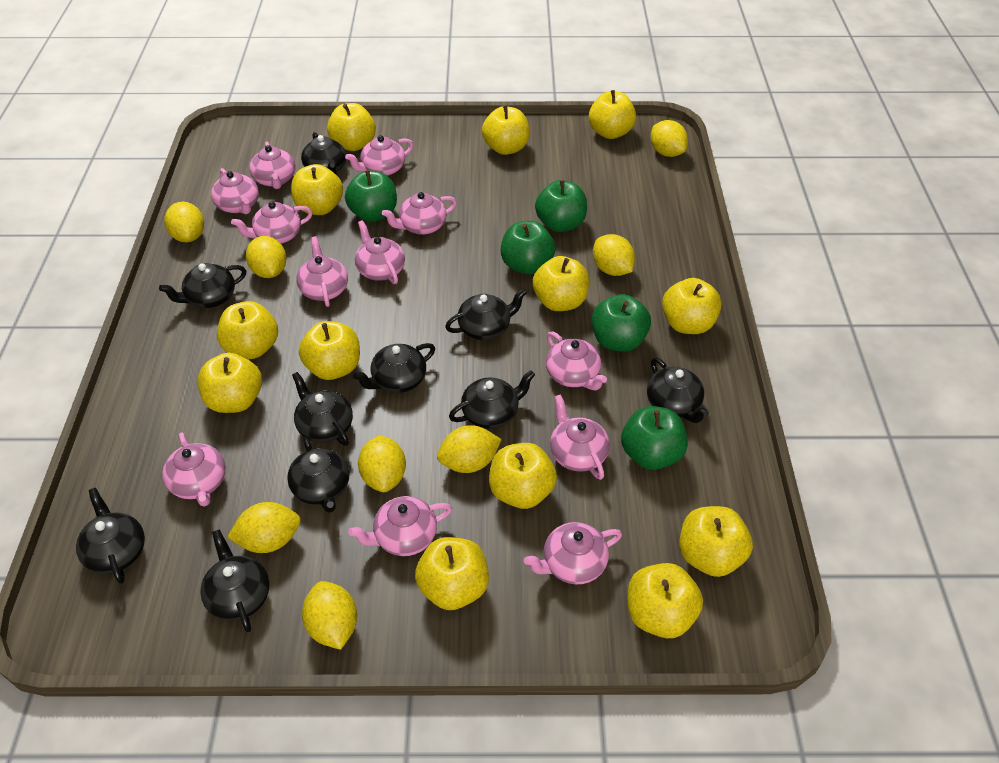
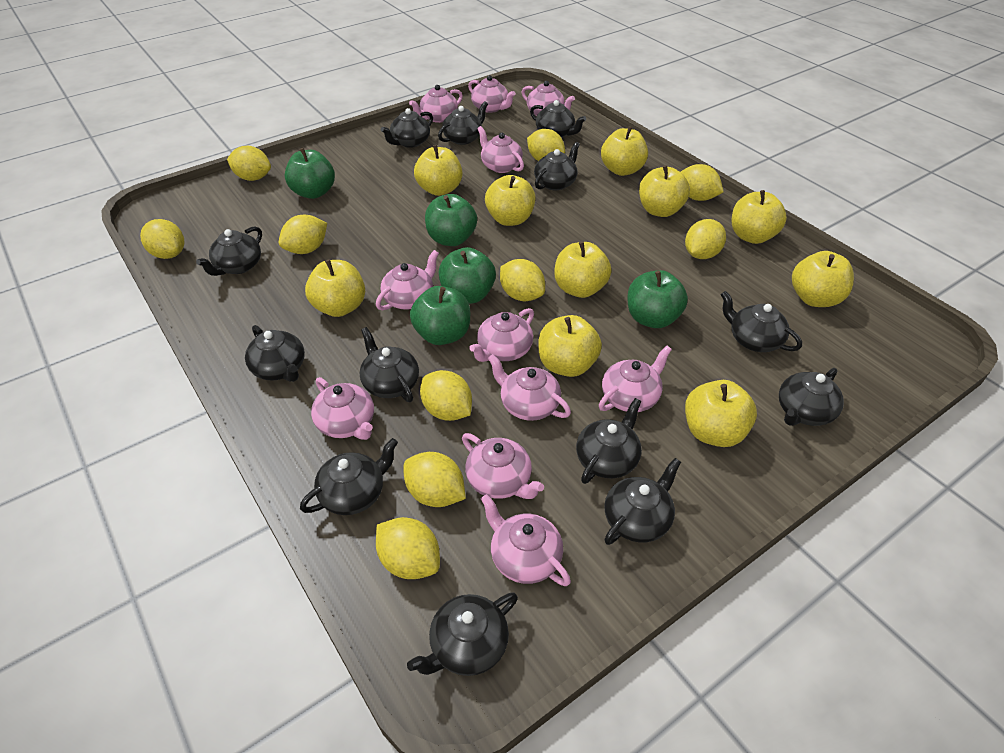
black teapot: [76,488,145,584] [159,263,246,308] [200,529,270,632] [287,436,349,513] [292,372,353,446] [301,132,346,174] [353,343,435,393] [445,288,527,340] [449,370,535,429] [647,357,709,423] = 10 -> [196,226,262,276] [245,325,305,382] [300,438,398,515] [360,327,419,402] [381,108,433,148] [407,592,518,676] [438,101,488,145] [530,100,586,138] [534,142,580,190] [576,398,642,484] [604,458,681,545] [721,291,802,352] [779,368,844,426] = 13
pink teapot: [162,432,226,507] [211,168,259,214] [231,201,313,244] [249,142,296,189] [296,236,348,307] [345,135,413,176] [348,496,452,556] [355,220,405,284] [382,192,457,235] [524,522,622,585] [546,332,607,390] [550,394,610,480] = 12 -> [311,377,374,440] [376,250,439,311] [409,85,463,123] [462,433,544,499] [468,75,516,113] [469,308,534,362] [477,126,524,173] [481,494,571,586] [488,354,571,421] [521,81,575,116] [599,346,672,412] = 11
yellow apple: [198,352,262,413] [217,301,278,359] [291,164,343,215] [299,321,360,380] [327,103,376,151] [415,537,489,610] [482,105,530,155] [489,443,557,509] [533,256,589,311] [589,90,636,139] [628,563,703,638] [662,278,722,334] [679,506,753,577] = 13 -> [305,259,365,317] [414,145,462,196] [485,175,535,226] [539,315,602,377] [554,241,612,298] [601,126,648,176] [639,165,690,217] [685,380,757,447] [732,190,787,244] [792,251,854,307] = 10
yellow lemon: [164,202,204,242] [227,502,301,553] [246,236,286,278] [302,581,357,650] [358,435,406,492] [437,425,502,473] [593,234,635,276] [651,120,688,157] = 8 -> [140,219,185,259] [227,146,271,181] [279,215,327,254] [376,517,440,579] [403,452,466,507] [420,370,472,421] [500,259,545,301] [527,129,565,161] [681,164,723,201] [685,219,726,259] = 10

